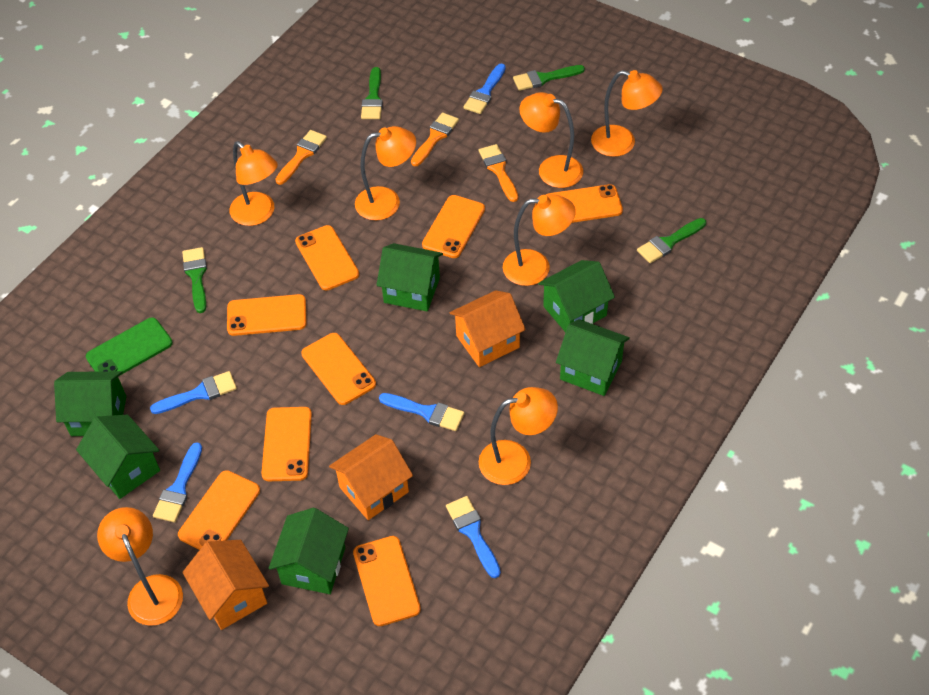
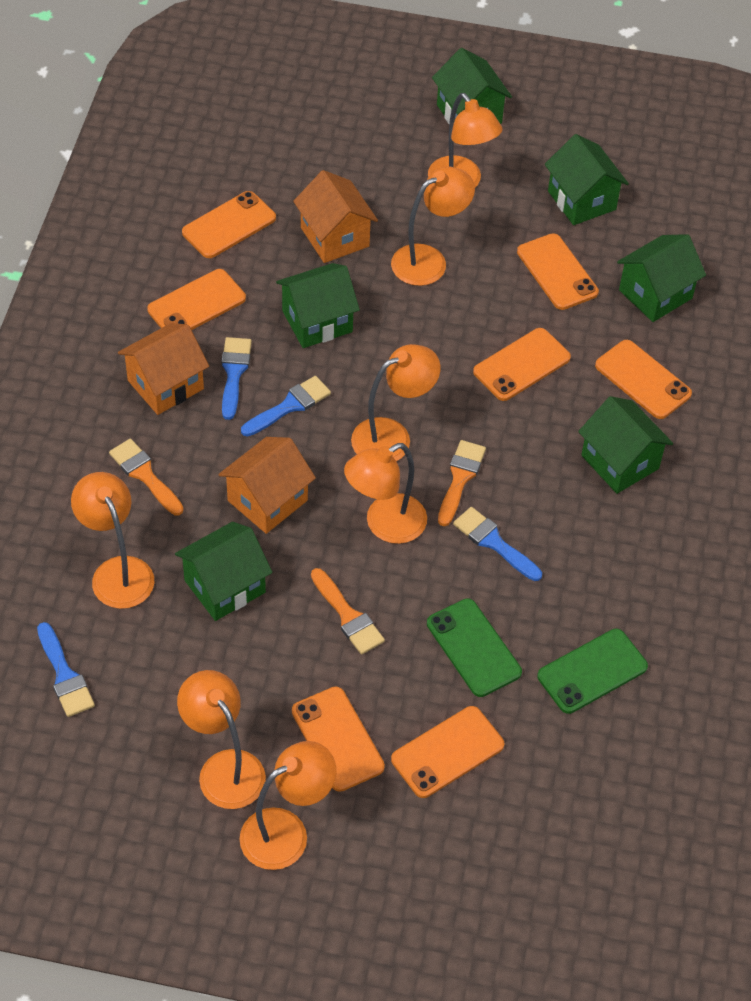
blue brush: [150,371,237,414] [153,442,202,522] [379,393,464,431] [446,496,501,578] [463,63,506,114] = 5 -> [37,622,95,717] [221,337,252,420] [241,376,331,437] [453,507,542,581] = 4
green brush: [182,247,207,313] [361,67,383,119] [513,65,585,91] [637,218,706,263] = 4 -> none = 0
green phone: [86,317,173,375] = 1 -> [427,598,522,697] [537,629,648,714] = 2
orange phone: [178,470,260,550] [227,294,307,336] [261,407,312,481] [295,225,359,290] [301,333,376,405] [353,536,421,626] [422,195,485,258] [546,184,623,223] = 8 -> [147,269,246,330] [182,191,276,258] [292,687,385,792] [391,706,504,798] [473,328,571,401] [517,233,599,310] [595,340,692,419] = 7

